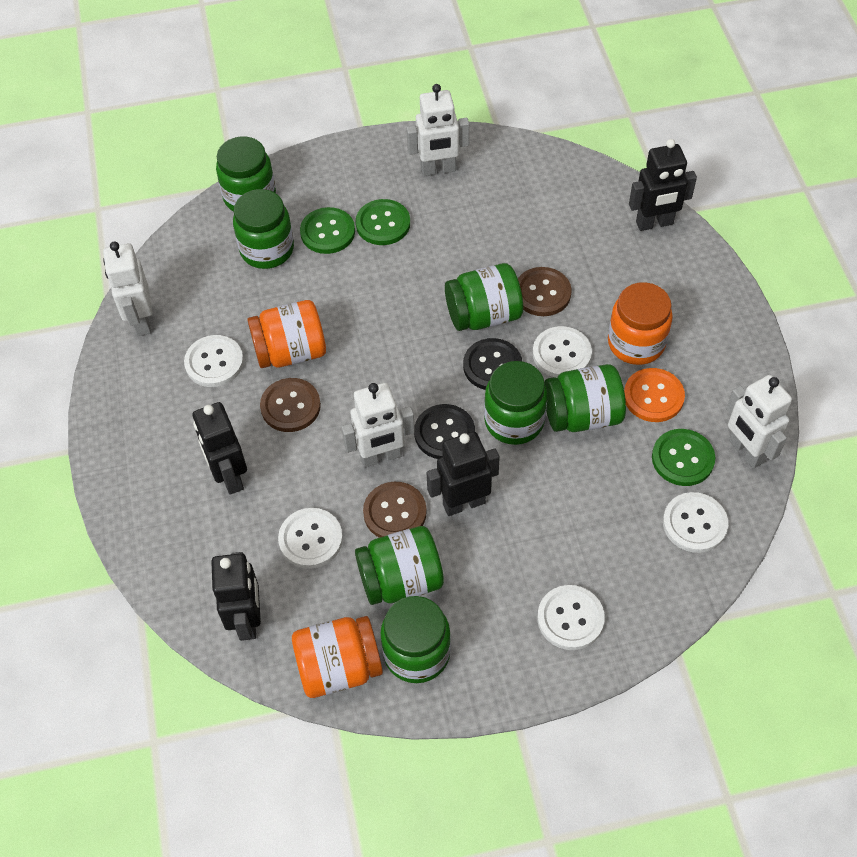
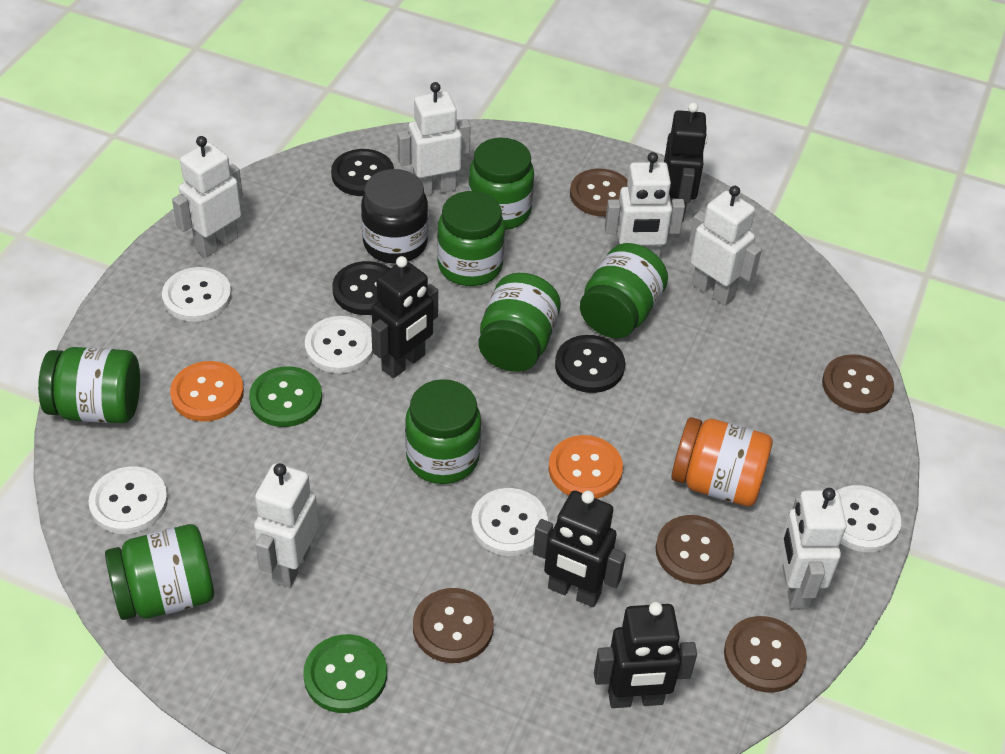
black button: [414,404,475,459] [463,338,522,390] = 2 -> [331,149,394,196] [332,261,390,315] [555,335,625,393] = 3
black jar: none = 0 -> [361,169,428,263] = 1
brown button: [260,378,321,432] [363,482,427,538] [518,267,572,316] = 3 -> [413,588,494,663] [570,168,628,217] [656,515,734,585] [724,616,807,693] [822,354,894,413] = 5
green button: [300,207,355,254] [356,199,410,245] [652,429,715,486] = 3 -> [249,366,322,427] [303,634,387,713] = 2
orange button: [624,368,685,422] = 1 -> [170,361,244,422] [549,435,623,499] = 2
orange jar: [248,300,326,368] [292,616,383,698] [608,282,673,365] = 3 -> [671,417,773,506] = 1
white robot: [103,241,153,336] [341,383,415,467] [406,84,469,176] [726,375,792,469] = 4 -> [172,136,243,258] [254,463,319,588] [397,82,471,196] [605,152,685,258] [689,186,762,306] [780,488,847,609] = 6

